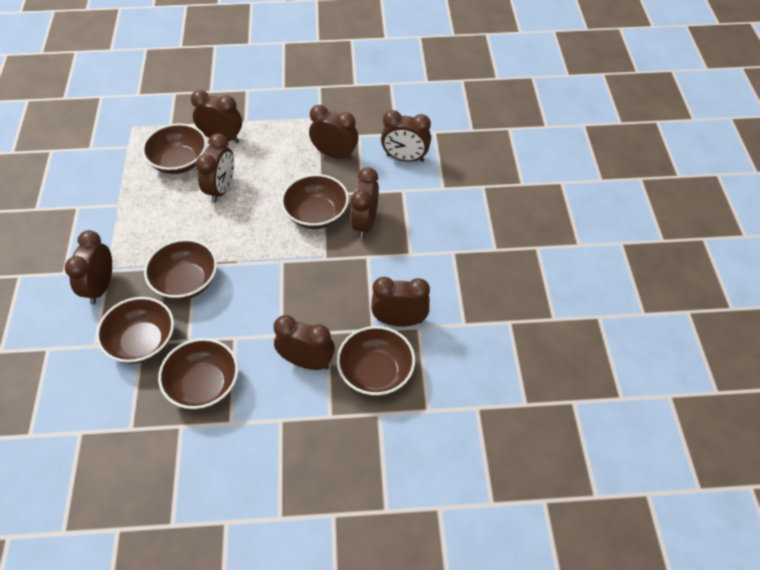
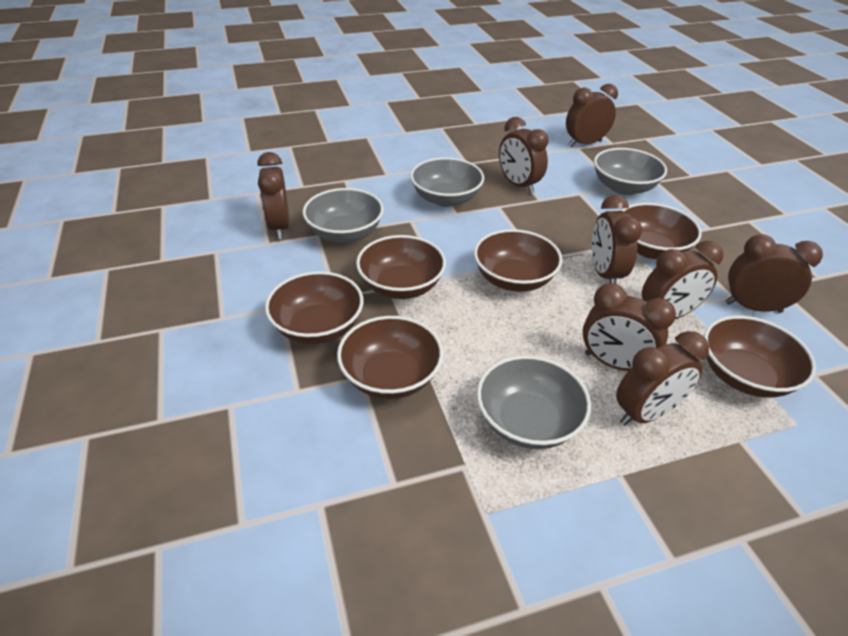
grey bowl: none = 0 -> [302,188,384,243] [410,157,484,207] [477,355,591,449] [594,148,667,195] = 4

